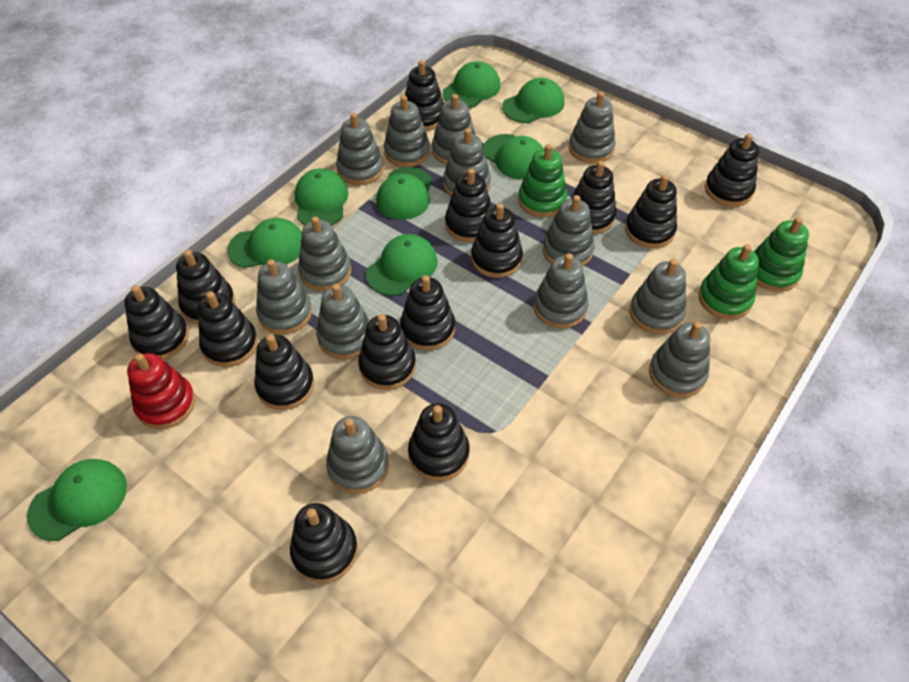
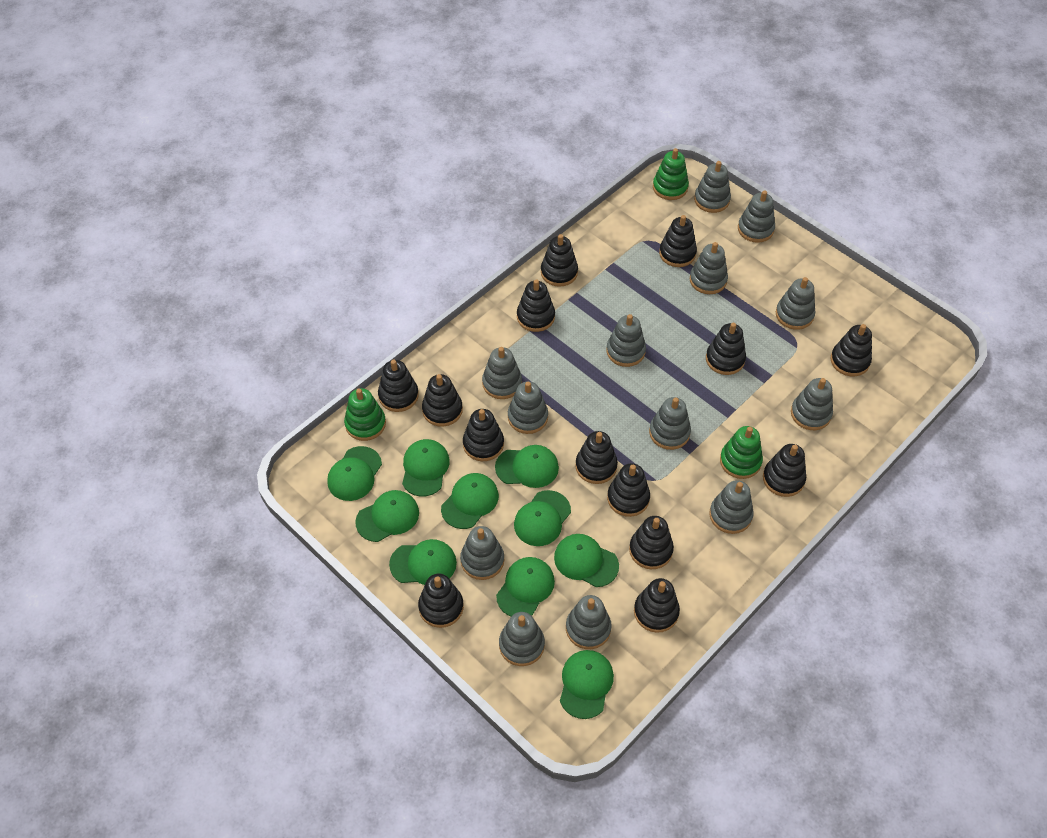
green cap: [27,459,127,541] [227,218,302,268] [295,168,348,225] [366,234,438,296] [376,167,432,220] [443,61,500,108] [483,134,544,180] [502,78,565,123] = 8 -> [327,446,382,501] [355,490,419,542] [389,539,457,585] [402,439,450,497] [441,473,499,529] [495,445,559,488] [496,557,555,617] [514,490,571,546] [554,534,619,587] [560,650,614,719] = 10
red stacking toy: [127,353,195,429] = 1 -> none = 0

